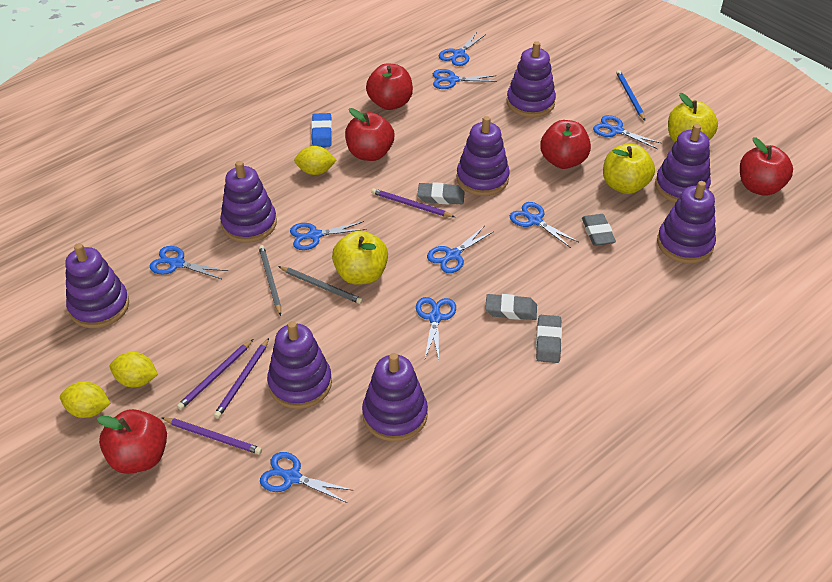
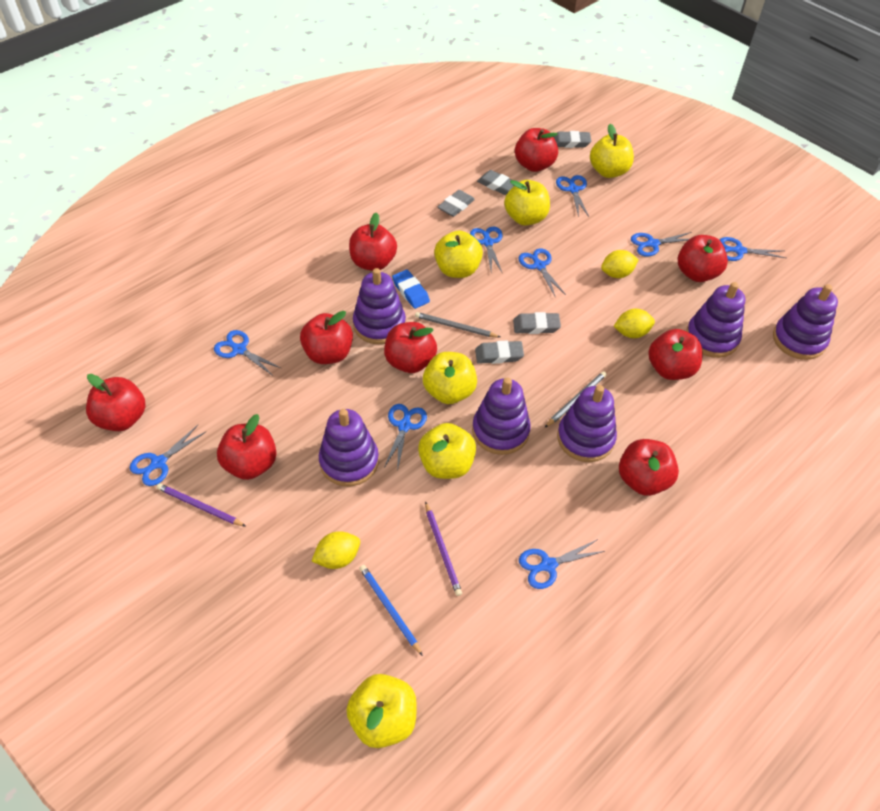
grey eraser: [417,182,465,205] [485,294,537,320] [536,315,562,363] [582,214,616,246] = 4 -> [438,190,475,217] [475,341,524,364] [477,170,514,195] [513,312,561,334] [554,131,591,148] = 5
purple pencil: [162,417,262,455] [177,339,253,410] [214,338,269,418] [371,188,455,217] = 4 -> [157,483,246,527] [425,501,462,596] = 2
purple stacking toy: [65,243,129,328] [220,161,277,243] [267,321,332,409] [362,353,428,442] [457,116,510,196] [507,41,556,117] [655,124,711,203] [657,181,716,264] = 8 -> [319,409,379,486] [353,268,406,344] [472,377,531,455] [557,385,617,462] [686,282,745,358] [773,284,838,360] = 6
red apple: [97,409,167,474] [345,108,394,161] [366,63,413,110] [540,120,591,169] [740,137,793,196] = 5 -> [86,374,145,431] [217,414,277,480] [300,311,353,364] [349,212,397,271] [384,322,437,373] [515,128,558,172] [619,439,679,496] [648,329,703,380] [678,235,728,282] = 9
yellow apple: [332,230,388,285] [603,144,655,194] [668,93,718,142] = 3 -> [346,674,417,748] [418,423,476,479] [423,352,477,404] [434,230,483,278] [504,180,550,226] [590,124,634,178] = 6

